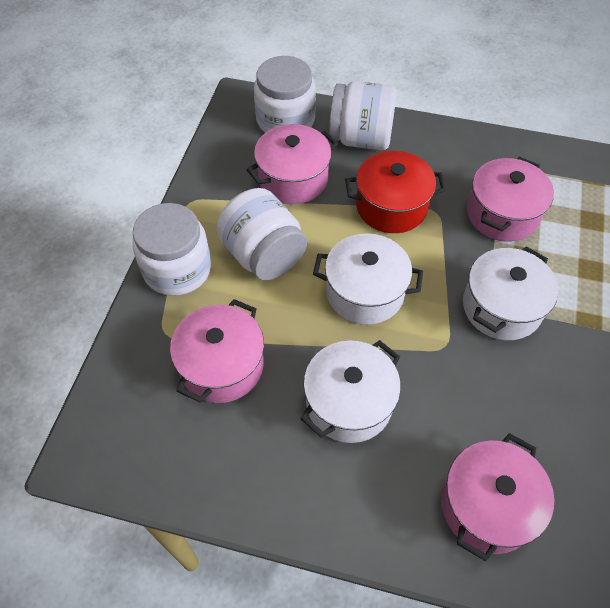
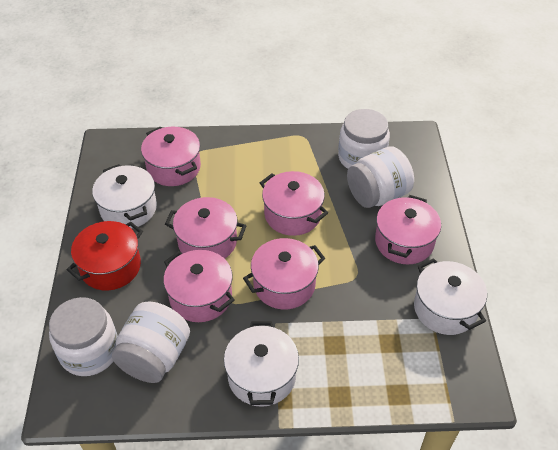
pink pot: [170,299,264,403] [246,124,338,204] [441,433,554,561] [467,157,554,242] = 4 -> [141,126,201,186] [164,250,234,322] [165,197,246,259] [243,238,325,310] [260,171,328,236] [375,195,441,264] = 6

